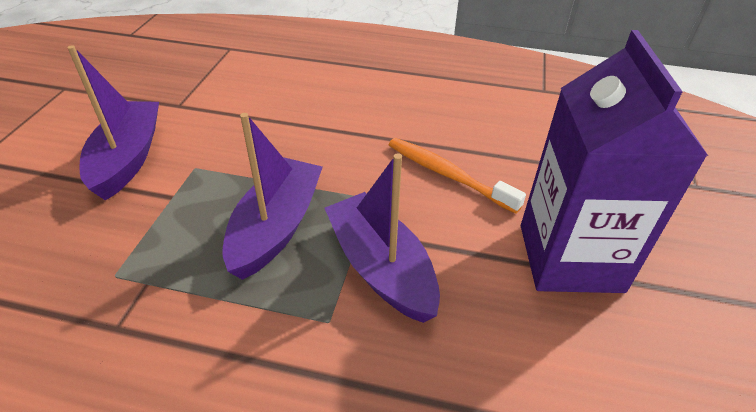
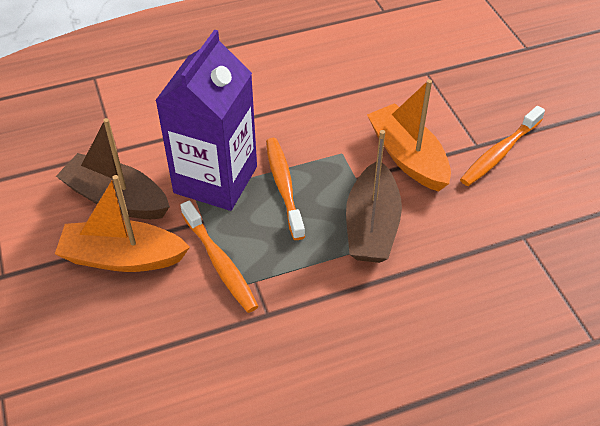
brown boat: none = 0 -> [56,118,170,219] [346,130,402,263] = 2
orange boat: none = 0 -> [55,175,190,272] [367,79,451,192] = 2
orange toothbrush: [389,138,526,214] = 1 -> [180,200,259,313] [266,138,305,240] [460,106,545,186] = 3
purple boat: [67,45,159,201] [222,113,323,280] [325,153,440,323] = 3 -> none = 0

